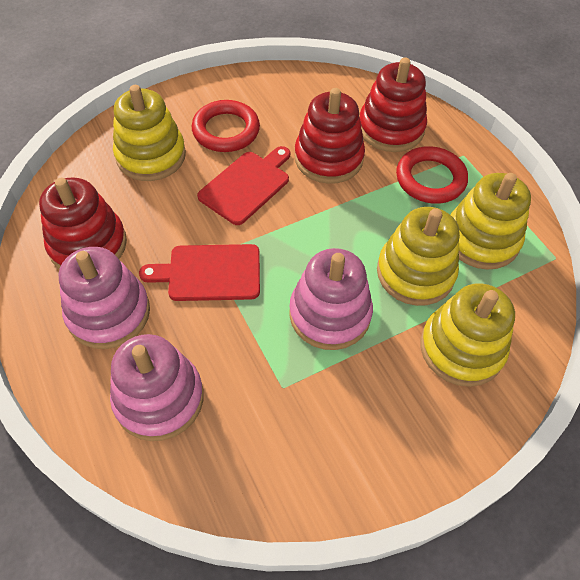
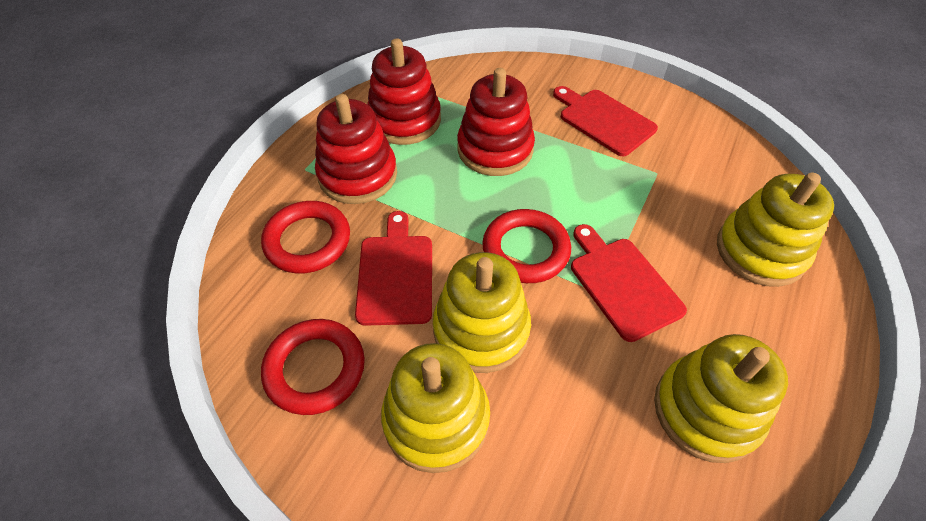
pink stacking toy: [59,247,150,349] [110,334,204,441] [289,248,373,350] = 3 -> none = 0
red cutting board: [139,244,260,301] [197,146,290,225] = 2 -> [355,211,432,326] [553,86,658,156] [571,224,687,342] = 3
red ring: [192,100,260,152] [396,146,468,204] = 2 -> [261,201,350,273] [261,319,365,415] [482,209,571,283] = 3

